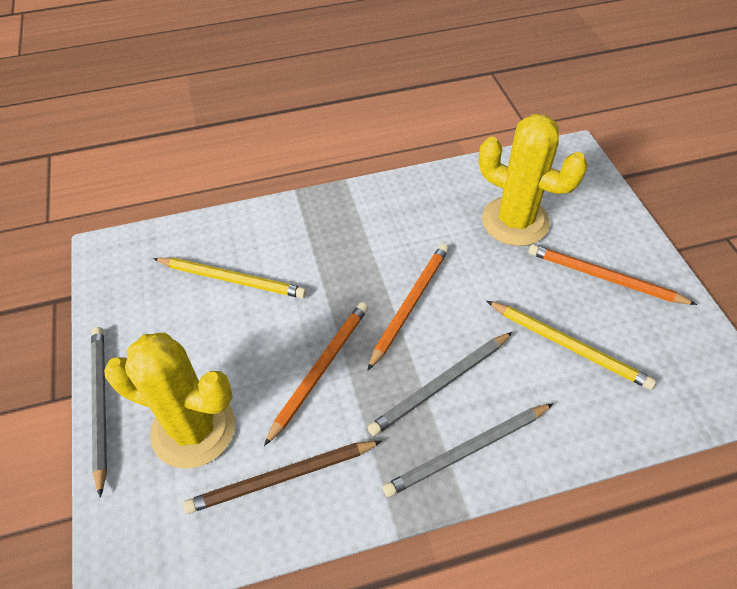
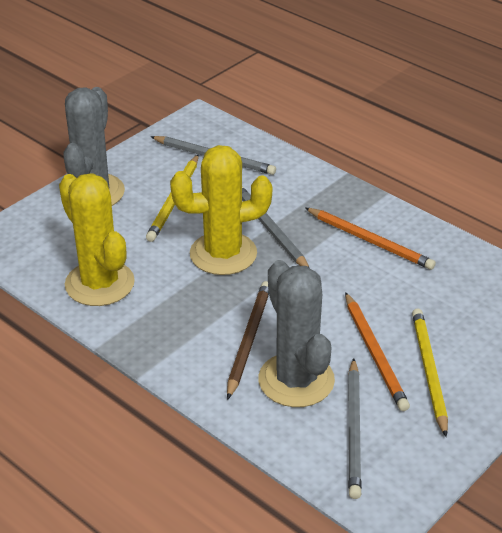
grey cactus: none = 0 -> [63,87,125,206] [258,260,335,407] = 2
orange pencil: [264,302,368,446] [367,244,449,371] [528,244,697,305] = 3 -> [305,208,436,270] [345,292,410,411] = 2

